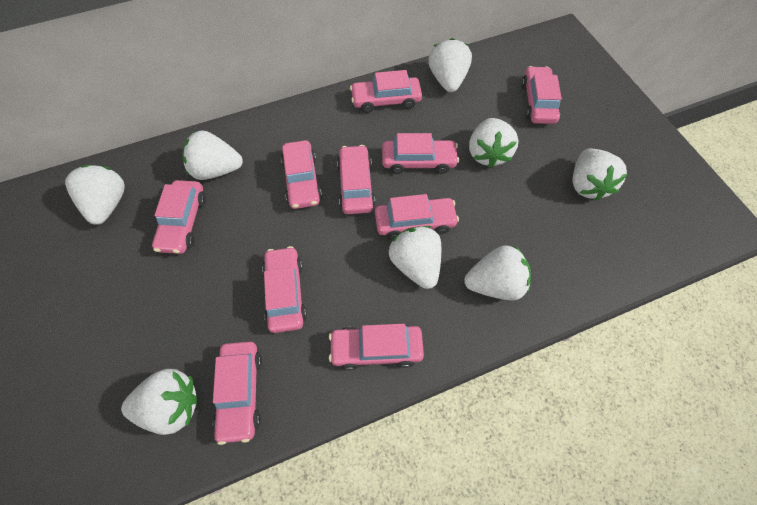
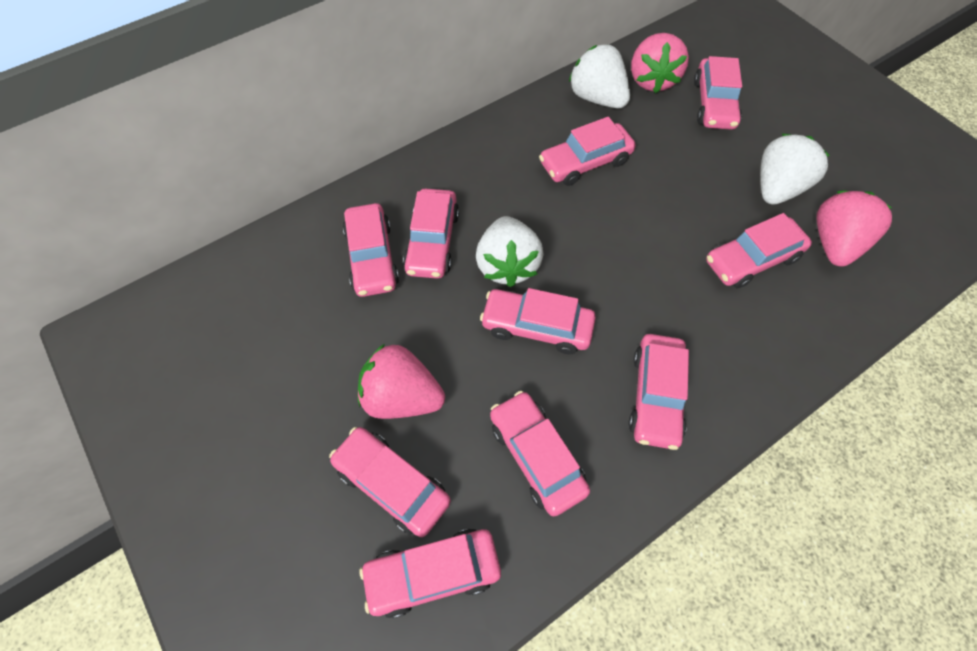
pink strawberry: none = 0 -> [358,344,445,419] [631,33,689,93] [816,191,892,267] = 3
white strawberry: [65,165,124,225] [121,369,198,435] [182,130,243,180] [389,226,441,289] [429,38,472,92] [464,245,531,300] [469,118,519,168] [572,148,627,201] = 8 -> [476,216,544,287] [569,44,630,108] [760,134,830,205] = 3

